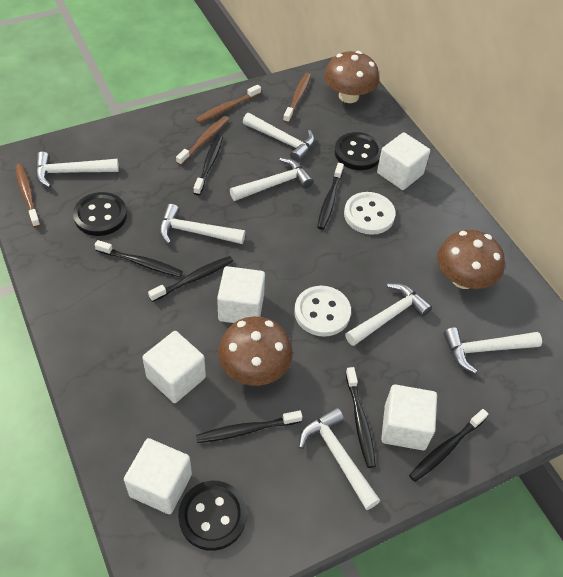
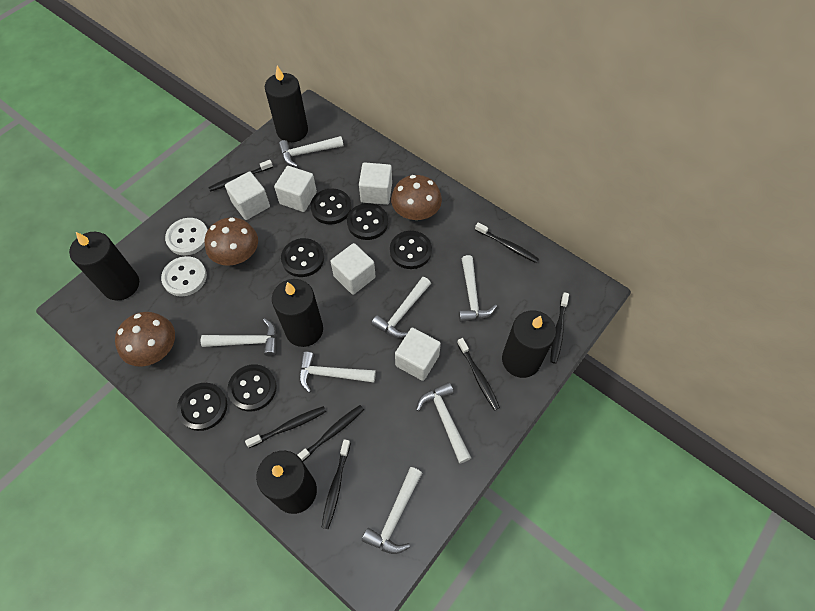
black button: [73,192,127,236] [178,481,247,551] [335,132,382,170] = 3 -> [177,383,227,431] [227,364,277,411] [281,238,324,277] [311,188,352,225] [347,203,388,240] [390,231,432,269] = 6
black candle: none = 0 -> [69,232,139,301] [256,451,317,514] [265,66,308,142] [272,279,323,347] [502,310,556,378] = 5
brown toothbrush: [15,164,40,227] [176,116,229,165] [195,85,261,124] [283,73,311,123] = 4 -> none = 0

